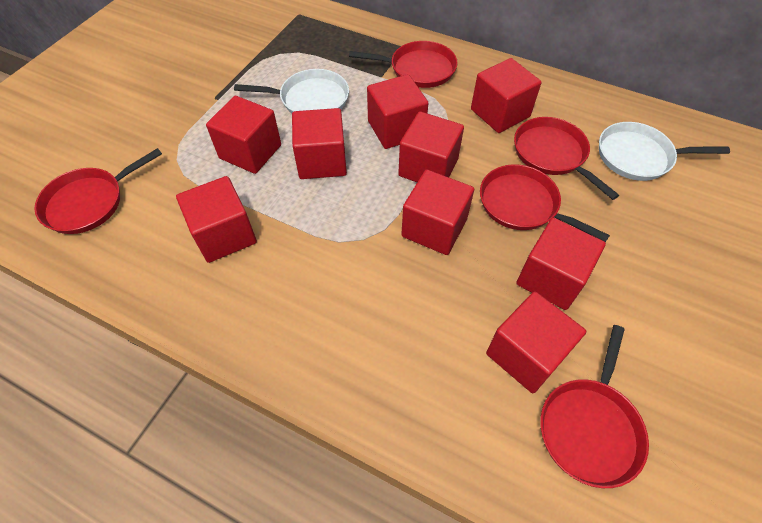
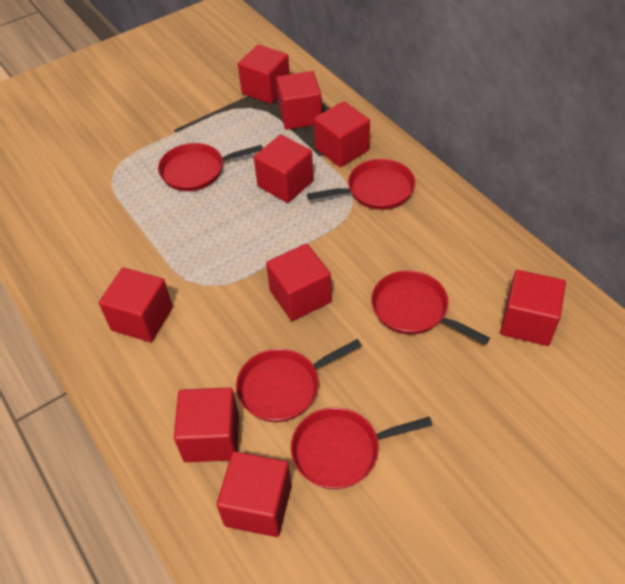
white pan: [234,69,349,113] [599,122,730,181] = 2 -> none = 0

